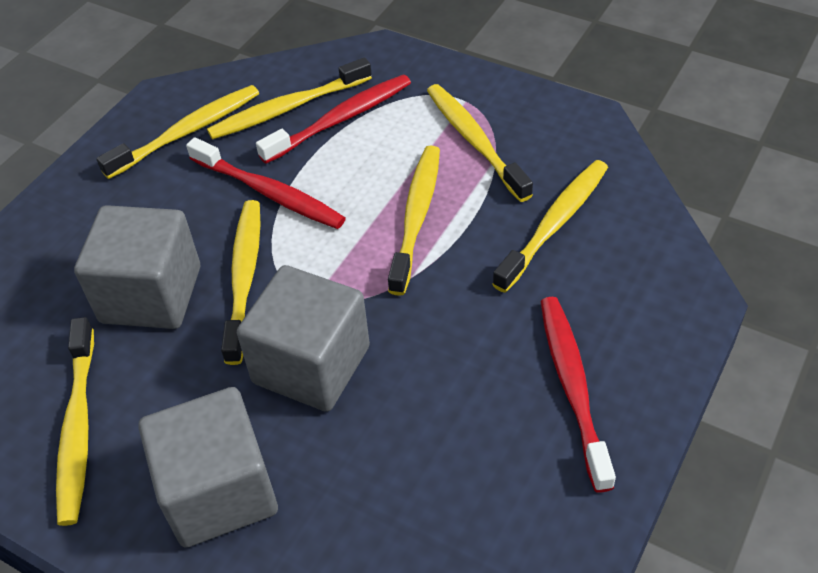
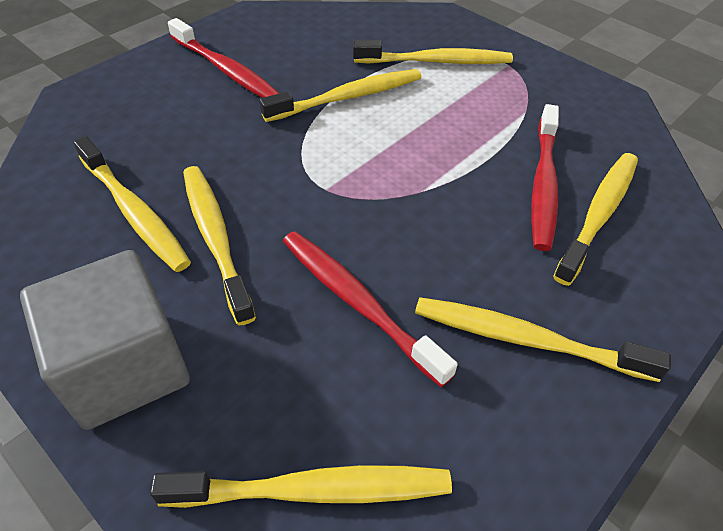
grey cube: [74,205,200,329] [138,387,278,548] [237,265,370,412] = 3 -> [20,250,190,430] = 1

